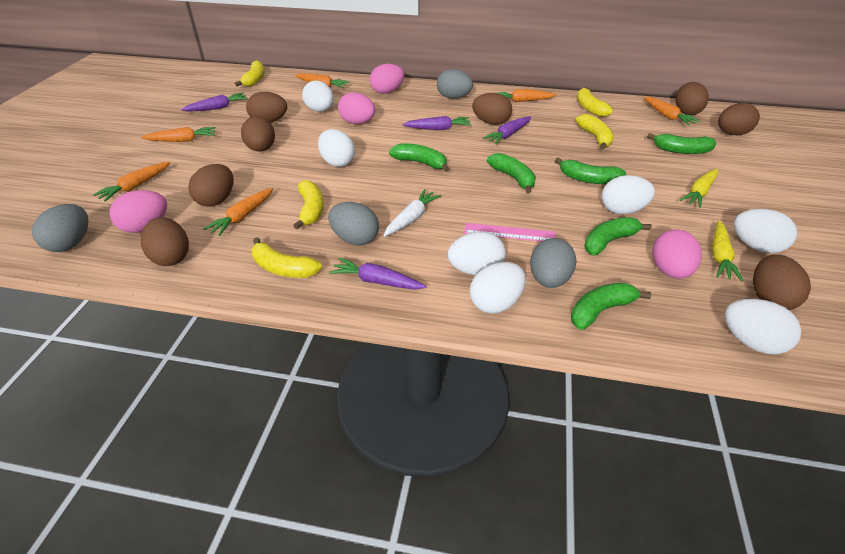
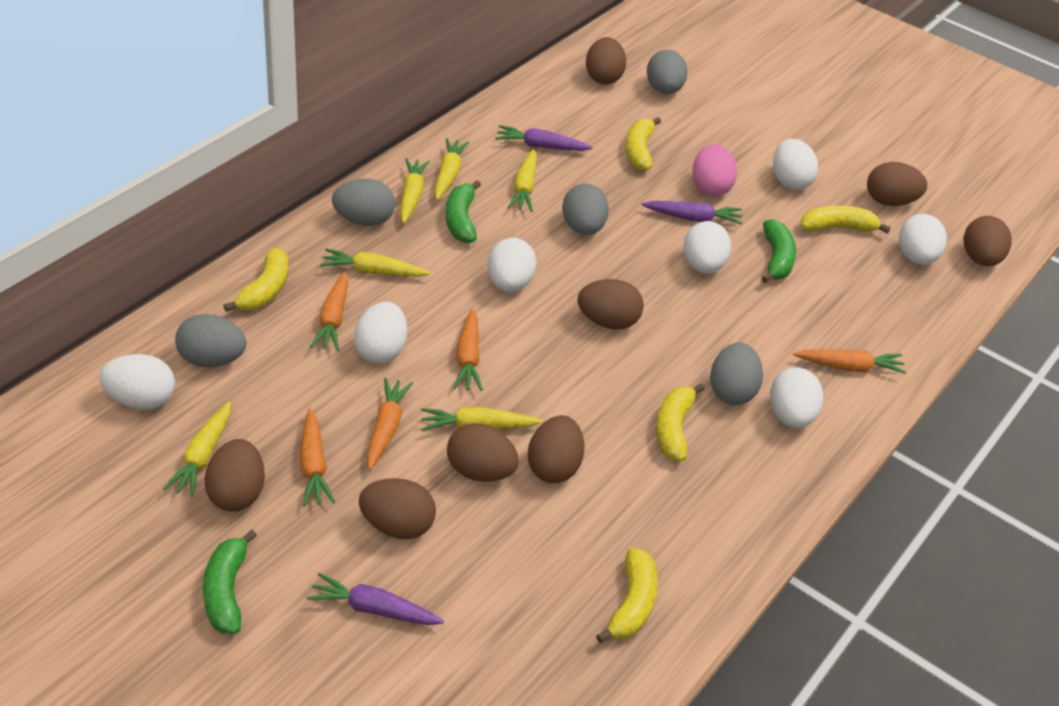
green banana: [389,143,449,172] [487,153,536,194] [555,158,626,184] [571,283,651,330] [584,217,652,255] [647,133,716,154] = 6 -> [203,530,257,634] [445,180,481,243] [762,219,796,283] = 3
grey egg: [32,204,88,252] [328,202,379,245] [437,69,473,99] [530,238,576,288] = 4 -> [175,314,246,367] [332,179,395,226] [562,183,609,235] [647,50,688,94] [710,342,763,405] = 5
orange carrot: [93,162,170,202] [141,127,216,142] [203,188,273,236] [295,73,349,88] [498,89,556,102] [643,97,700,125] = 6 -> [300,408,335,506] [310,272,348,351] [367,378,413,470] [453,308,483,391] [793,349,907,374] = 5
pink egg: [110,190,167,233] [338,92,375,124] [370,64,404,94] [652,229,702,279] = 4 -> [692,145,737,196] = 1
pink ruler: [464,223,556,241] = 1 -> none = 0
purple carrot: [181,93,248,112] [329,258,427,290] [402,116,472,130] [483,117,531,144] = 4 -> [307,573,444,625] [495,125,593,151] [642,201,743,225] = 3
white carrot: [384,189,441,237] = 1 -> none = 0
yellow carrot: [680,168,718,208] [712,221,743,282] = 2 -> [163,402,231,497] [320,249,430,277] [400,158,430,223] [421,407,542,431] [434,138,469,200] [508,149,537,212] = 6

